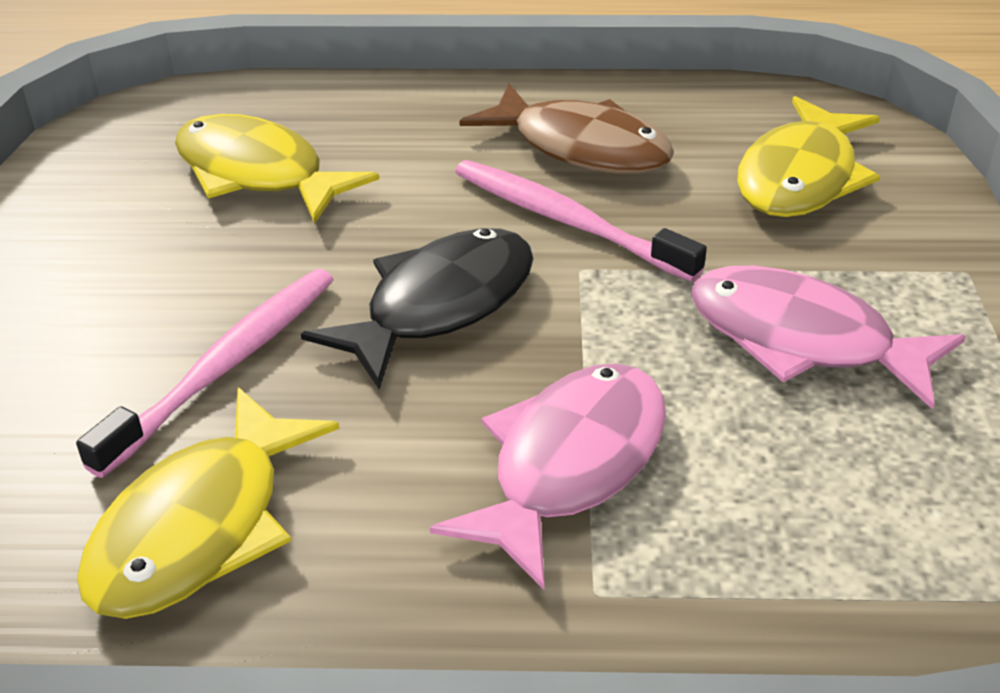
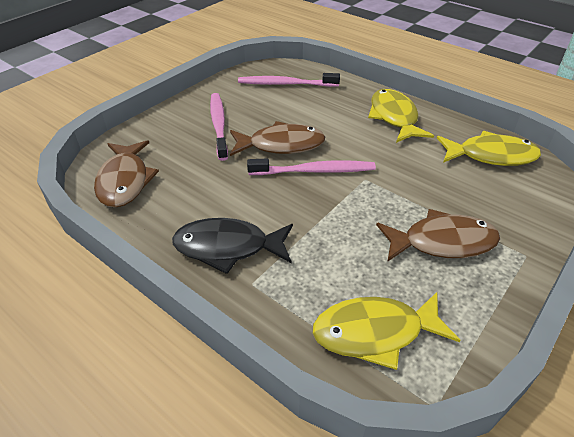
brown fish: [459,84,674,174] = 1 -> [94,140,159,208] [230,121,325,156] [376,209,500,262] = 3
pink fish: [430,363,666,590] [691,266,966,410] = 2 -> none = 0
pink toothbrush: [76,269,334,478] [455,160,707,282] = 2 -> [210,93,228,161] [238,73,340,87] [247,158,376,175] = 3

